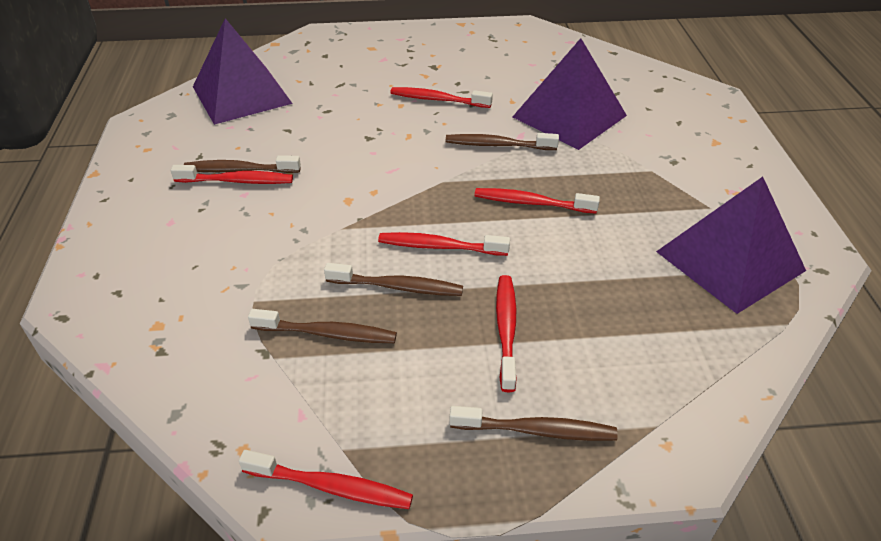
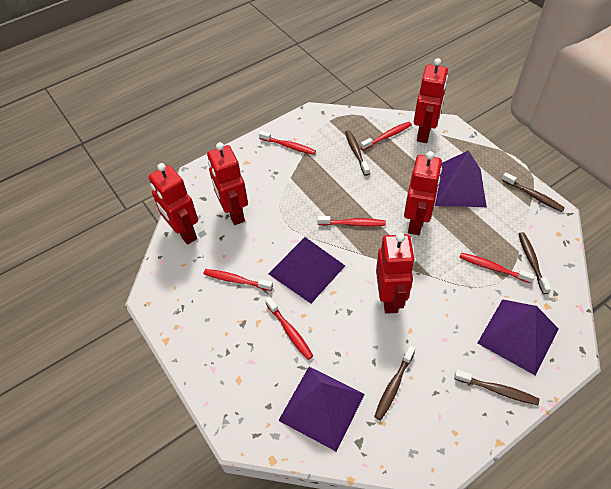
purple pyramid: [193,18,293,125] [513,38,627,150] [656,177,806,314] = 3 -> [269,237,345,303] [278,367,365,452] [435,151,487,207] [478,299,559,375] = 4
red robot: none = 0 -> [149,163,198,245] [207,142,248,225] [376,233,415,314] [404,151,442,235] [414,58,448,143] = 5

